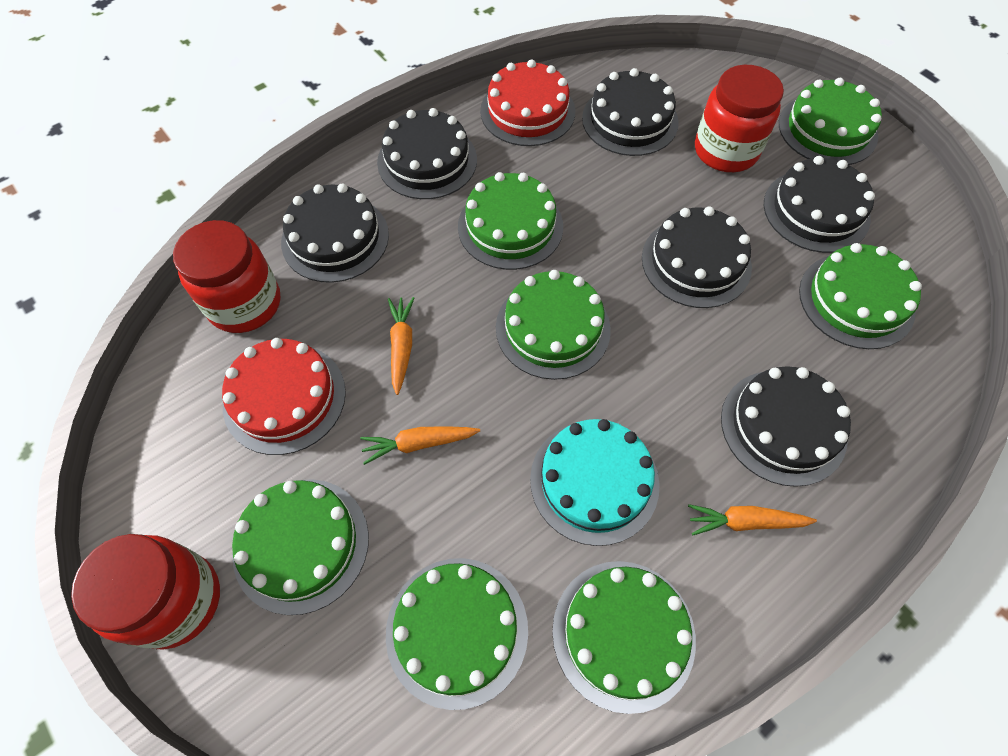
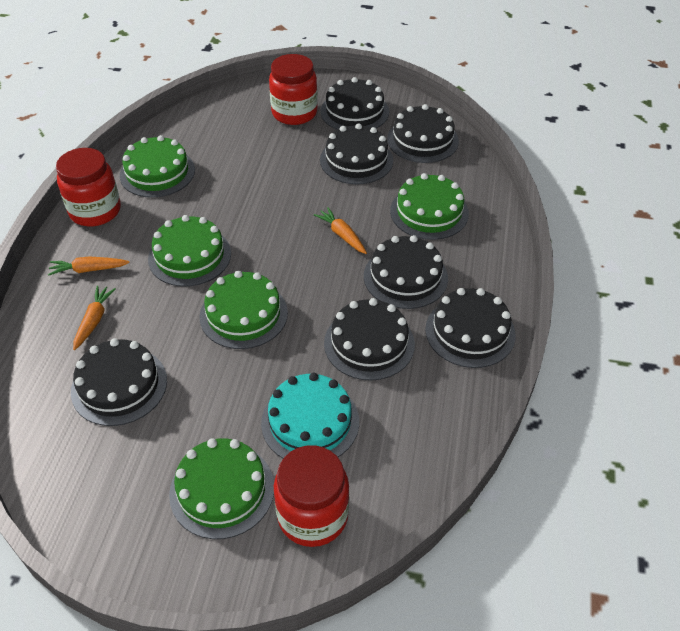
black cake: [281,184,389,283] [377,108,477,199] [582,68,679,156] [642,206,752,308] [721,366,851,487] [764,156,875,253] = 6 -> [71,338,167,426] [320,77,389,130] [320,123,393,184] [324,298,415,381] [364,235,448,309] [387,104,459,163] [425,288,516,368] = 7
green cake: [232,479,369,615] [386,558,528,710] [458,172,563,270] [496,270,611,380] [552,561,696,714] [779,78,882,165] [799,243,922,349] = 7 -> [120,135,195,198] [148,215,231,287] [169,438,274,539] [200,271,288,349] [390,173,469,240] = 5
red cake: [222,338,346,455] [480,59,575,146] = 2 -> none = 0

